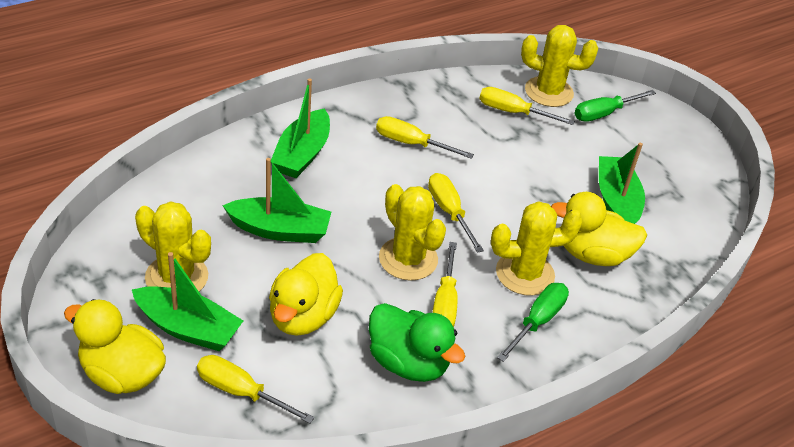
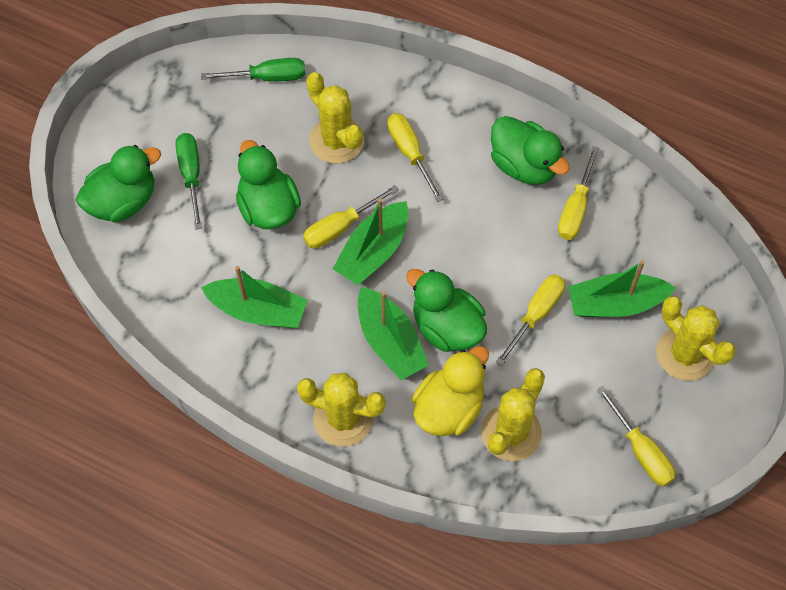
green duck: [369,303,465,382] = 1 -> [76,145,161,223] [236,140,301,229] [406,269,487,352] [491,116,570,185] = 4
yellow duck: [64,299,166,394] [269,253,343,336] [551,192,647,266] = 3 -> [411,346,489,436] = 1

